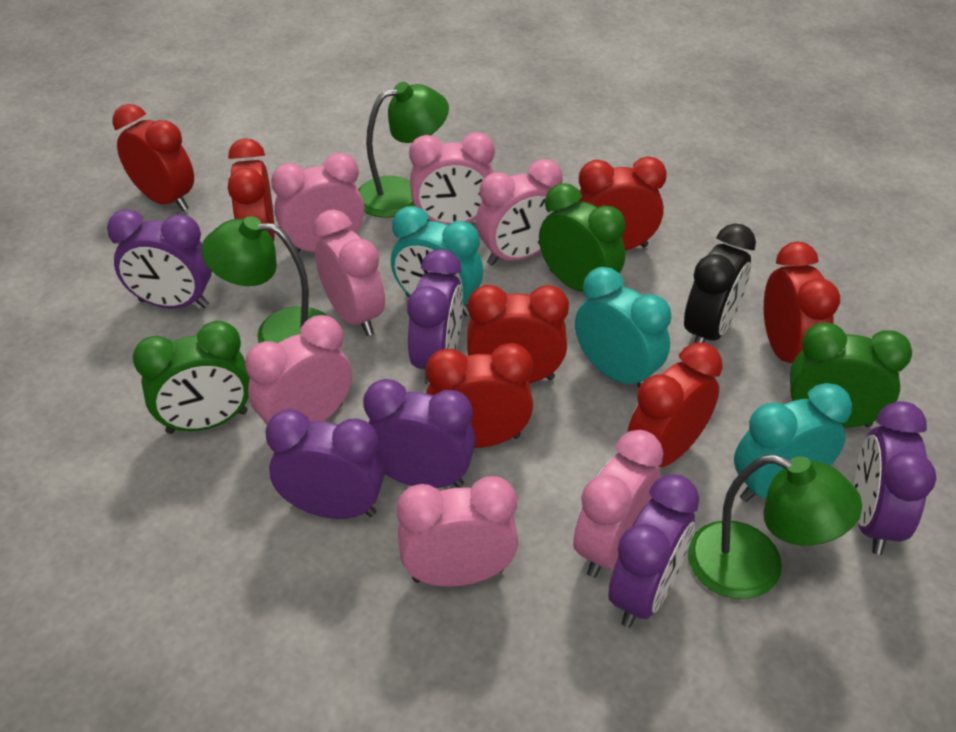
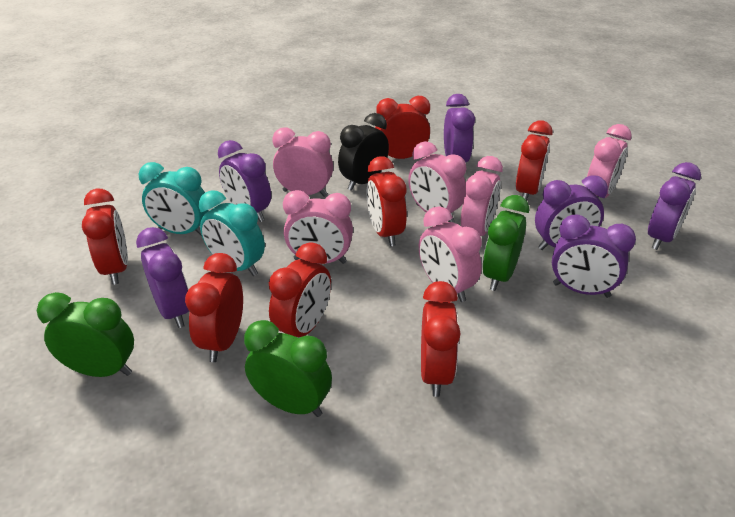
green lamp: [201,216,327,343] [358,82,449,218] [688,454,862,599] = 3 -> none = 0
pink clock: [245,315,352,425] [271,153,364,253] [313,209,385,336] [397,476,518,587] [409,132,495,225] [476,159,562,266] [573,430,663,578] = 7 -> [272,127,333,197] [283,190,353,264] [408,141,466,222] [419,206,482,302] [461,156,503,236] [587,124,632,198] = 6
turquoise clock: [391,206,483,316] [575,267,671,388] [734,383,852,502] = 3 -> [139,162,208,236] [199,190,265,276] = 2

